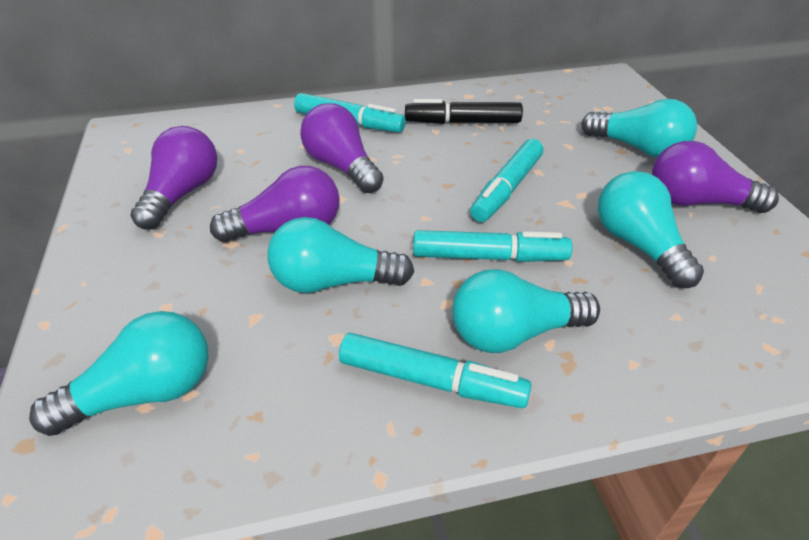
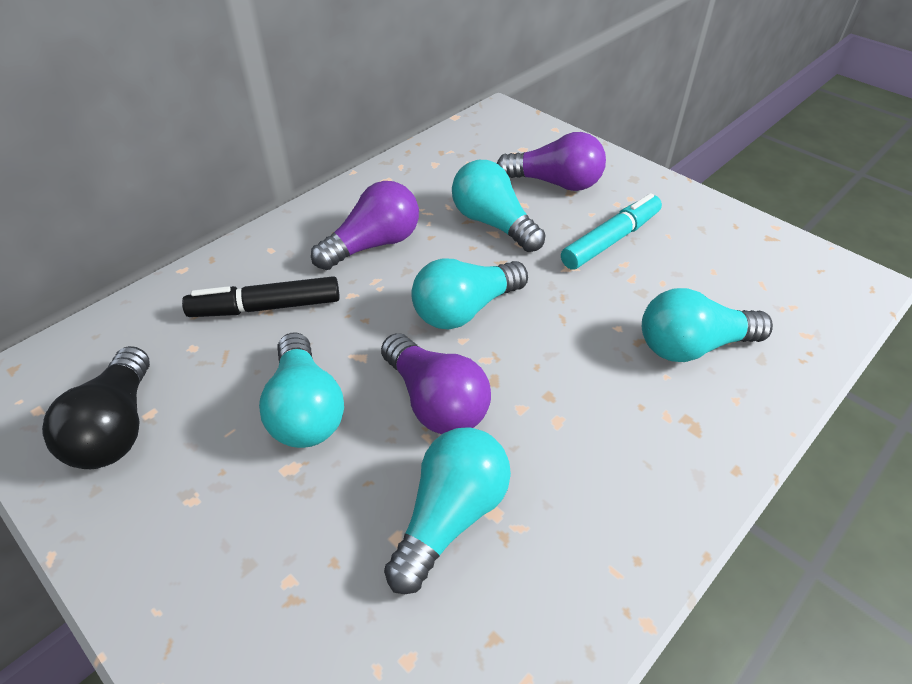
black light bulb: none = 0 -> [42,346,150,469] = 1
purple light bulb: [130,126,217,230] [210,166,340,243] [300,103,384,193] [652,141,779,213] = 4 -> [311,181,419,270] [381,333,491,434] [497,132,606,191] = 3
turquoise marker: [294,93,406,133] [339,333,531,408] [413,230,572,262] [470,139,544,222] = 4 -> [561,193,662,270] = 1

